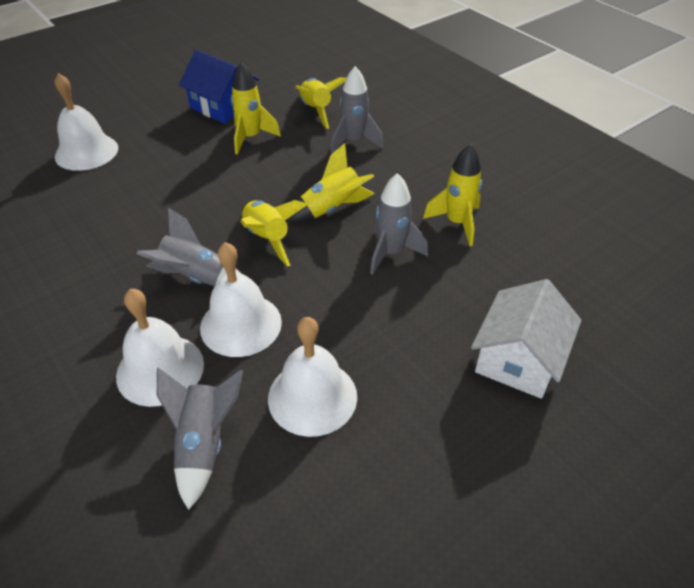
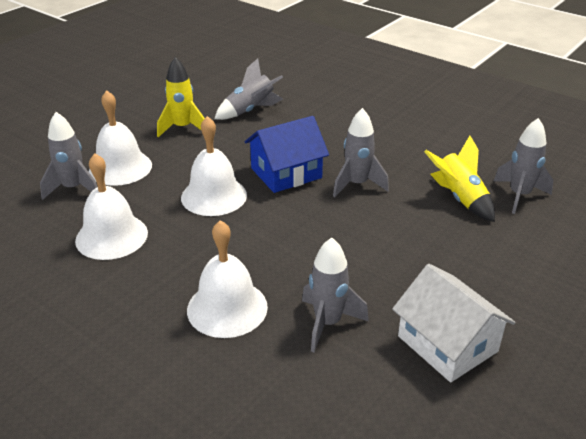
grey rocket: [137,208,240,286] [157,368,243,510] [330,66,383,154] [370,173,428,275] = 4 -> [40,112,97,200] [214,58,283,120] [302,238,369,352] [333,108,389,197] [494,118,553,214] = 5
yellow rocket: [231,62,281,154] [240,200,307,267] [286,143,374,223] [295,77,346,129] [423,144,482,246] = 5 -> [157,57,205,137] [424,136,495,222] = 2

